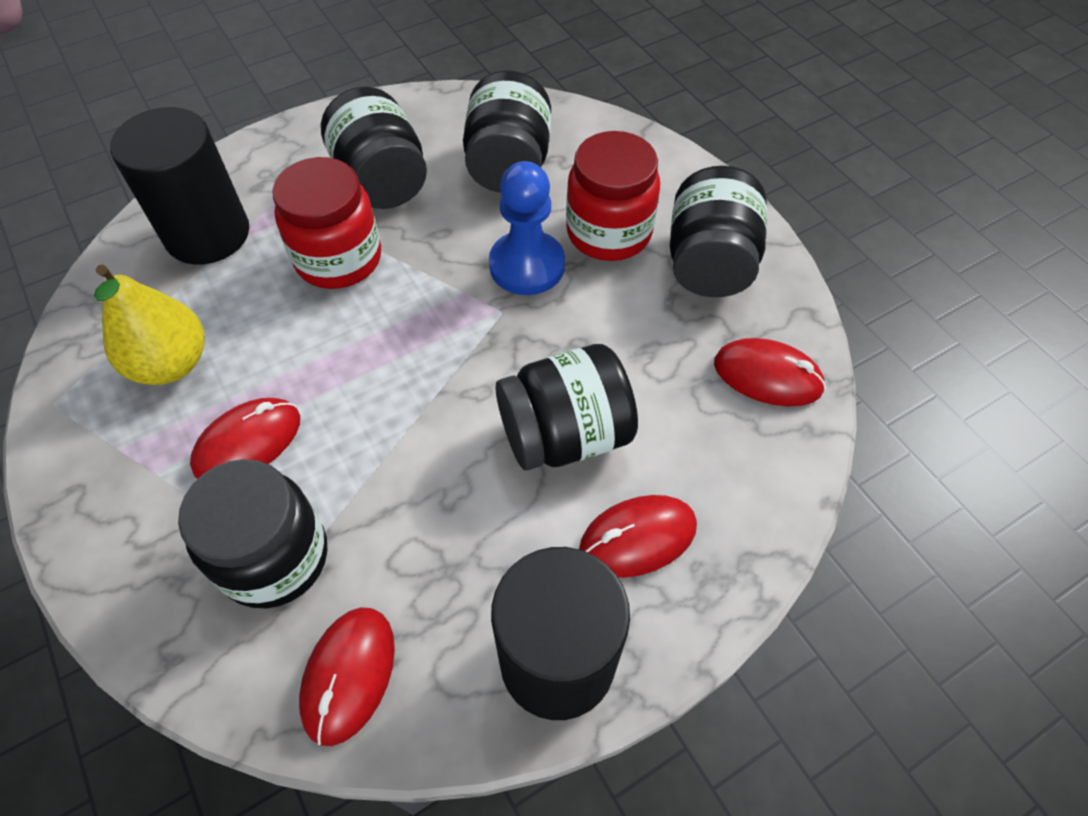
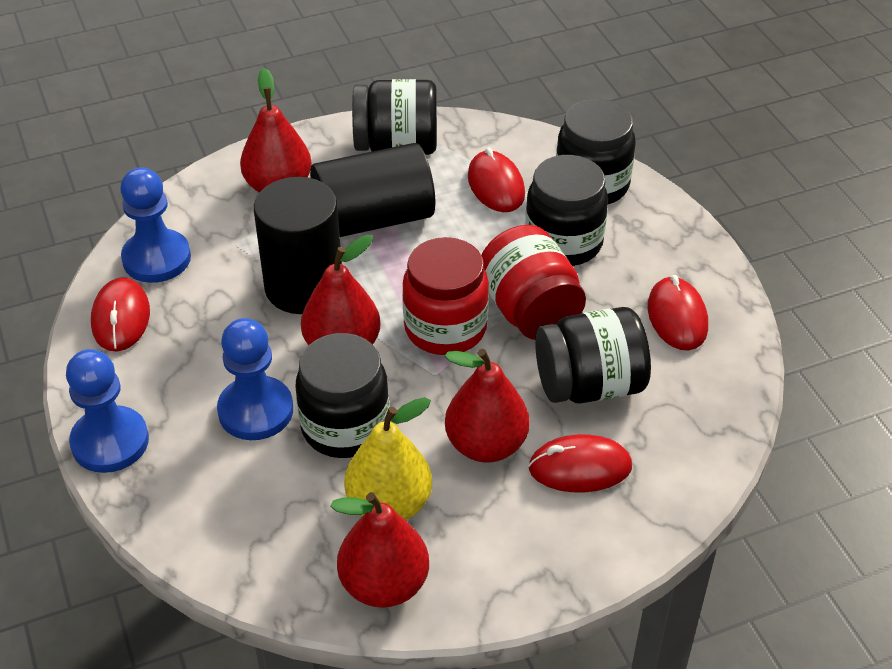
blue pawn: [489,161,565,295] = 1 -> [66,349,149,473] [120,167,191,283] [217,318,293,440] = 3
red pear: none = 0 -> [240,68,312,193] [301,235,380,345] [330,492,429,608] [445,349,530,462] = 4

